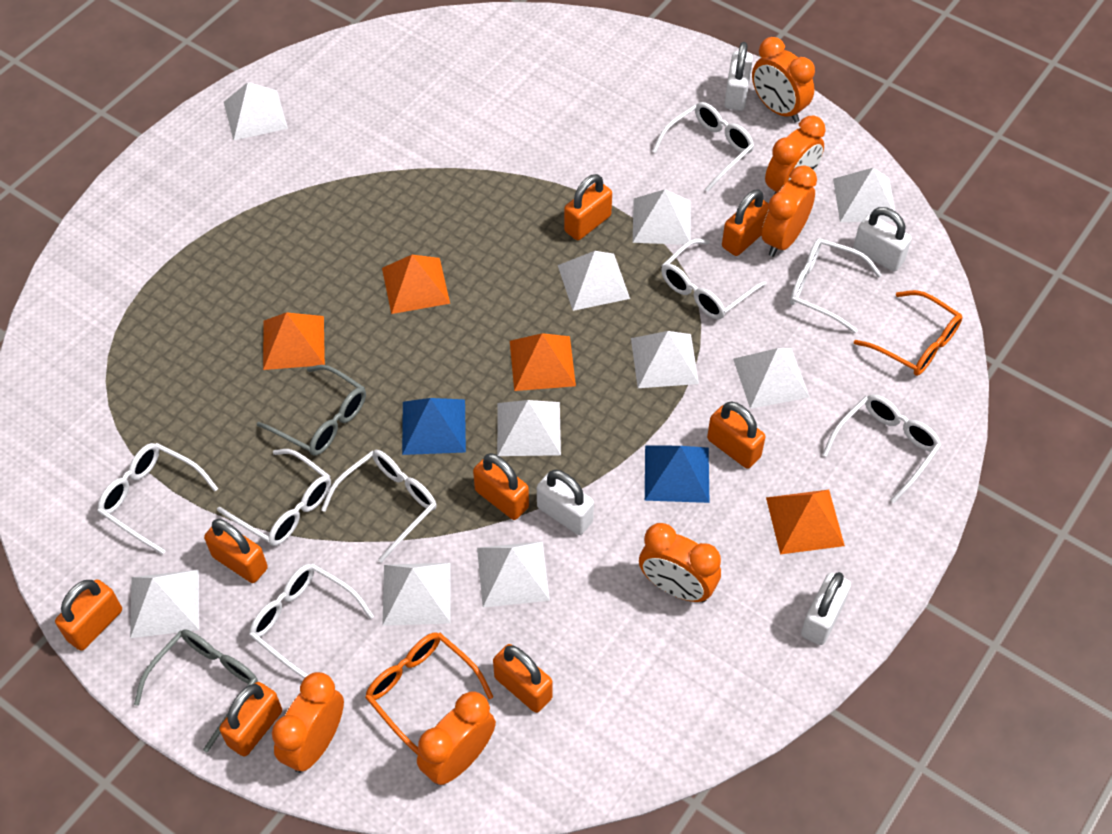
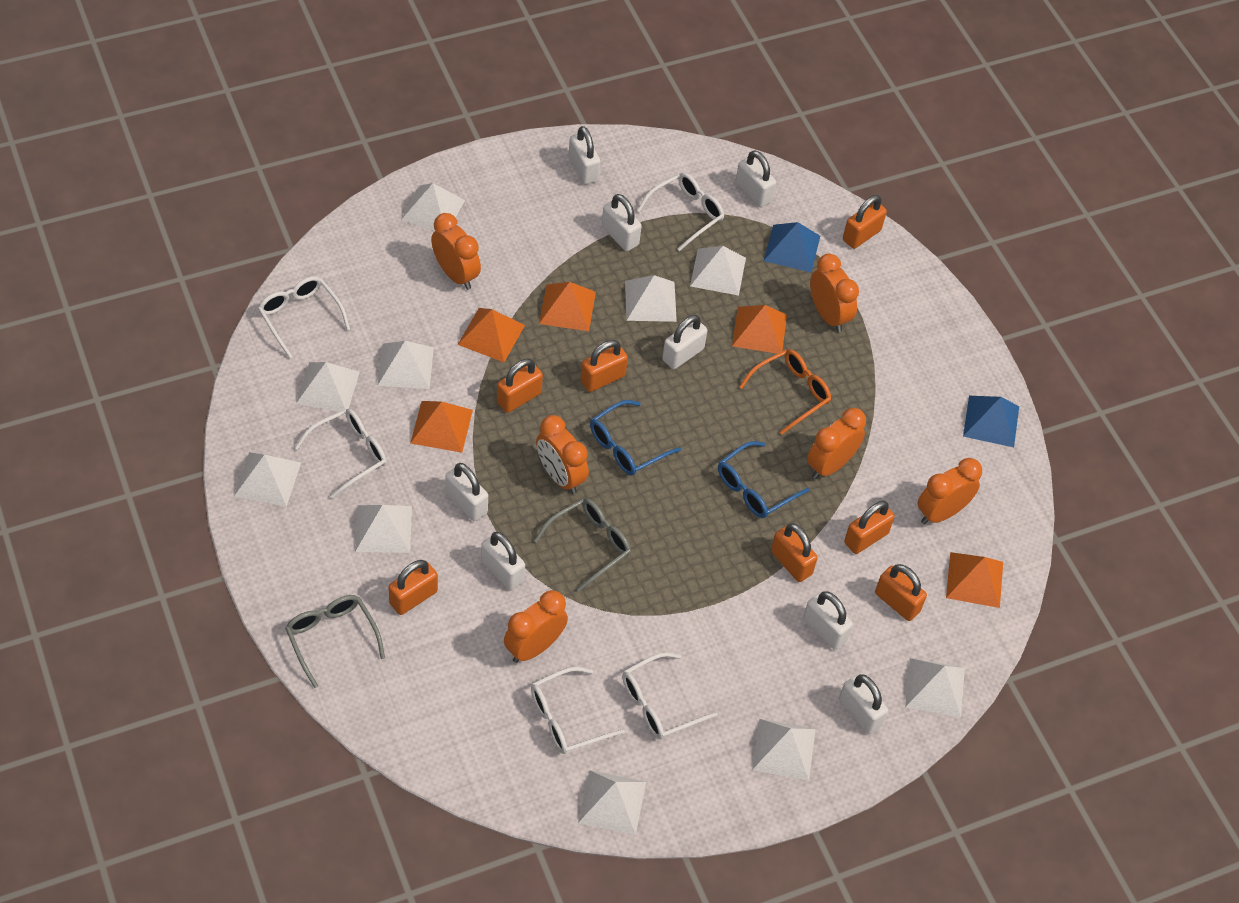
blue glasses: none = 0 -> [590,400,681,476] [718,441,810,518] = 2
orange glasses: [365,632,493,755] [854,290,963,376] = 2 -> [739,349,831,435] = 1
orange padlock: [55,579,122,651] [204,519,268,583] [219,682,282,756] [473,453,529,520] [493,644,553,713] [564,174,612,240] [707,402,766,469] [722,189,769,256] = 8 -> [389,560,438,615] [497,359,543,413] [580,340,628,392] [771,523,818,582] [843,195,887,249] [844,501,895,554] [875,564,927,621] = 7
orange pyramid: [263,312,325,370] [382,255,450,314] [510,333,576,391] [766,490,845,554] = 4 -> [410,401,473,453] [458,308,525,362] [539,282,596,331] [732,305,787,354] [946,552,1003,608] = 5
white glasses: [97,443,218,554] [217,449,331,546] [249,564,374,678] [321,450,437,563] [652,102,754,192] [661,239,767,319] [790,238,882,333] [822,395,941,503] = 8 -> [258,276,350,358] [295,409,387,498] [531,667,625,754] [622,652,718,739] [637,173,724,251] = 5
white padlock: [537,470,594,535] [724,42,753,111] [801,572,851,645] [853,207,912,271] = 4 -> [445,463,488,521] [481,532,525,590] [568,126,600,184] [602,194,642,251] [662,315,707,369] [735,150,776,207] [803,591,853,650] [839,674,888,734] = 8

